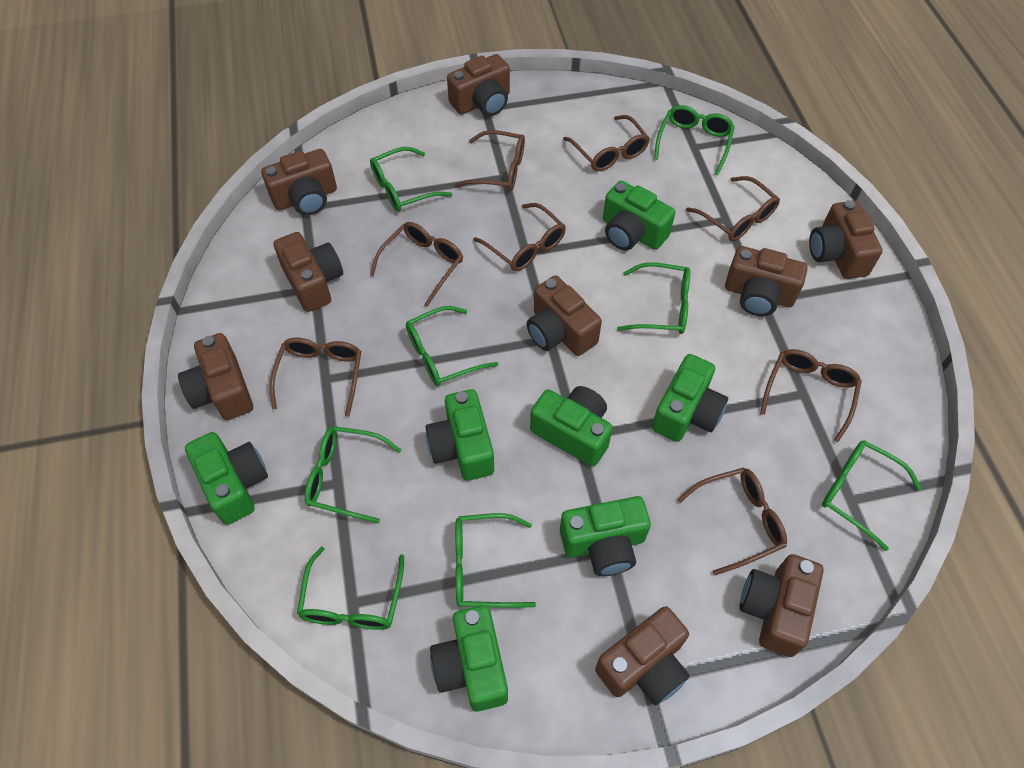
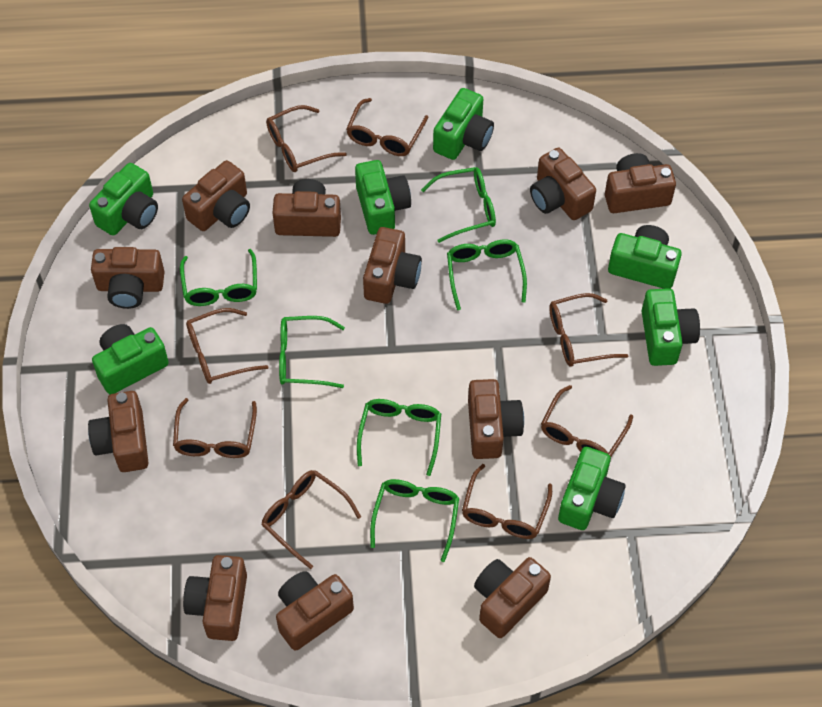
brown camera: [178,333,253,420] [261,149,337,215] [274,232,343,312] [447,54,510,116] [527,276,602,356] [595,606,690,705] [725,246,808,316] [740,554,824,657] [809,200,883,279] = 9 -> [88,391,149,472] [91,247,165,309] [182,160,250,231] [183,555,247,641] [272,179,341,237] [276,571,354,651] [363,227,422,304] [468,379,524,459] [474,557,551,638] [530,148,596,220] [605,153,676,213] = 11
green glasses: [297,547,404,630] [305,426,401,524] [370,147,452,212] [406,306,498,386] [455,513,536,608] [617,262,690,334] [654,105,735,175] [822,440,922,551] = 8 -> [180,249,257,306] [279,316,345,388] [357,399,441,476] [370,479,459,562] [421,167,496,243] [447,239,527,310] = 6

